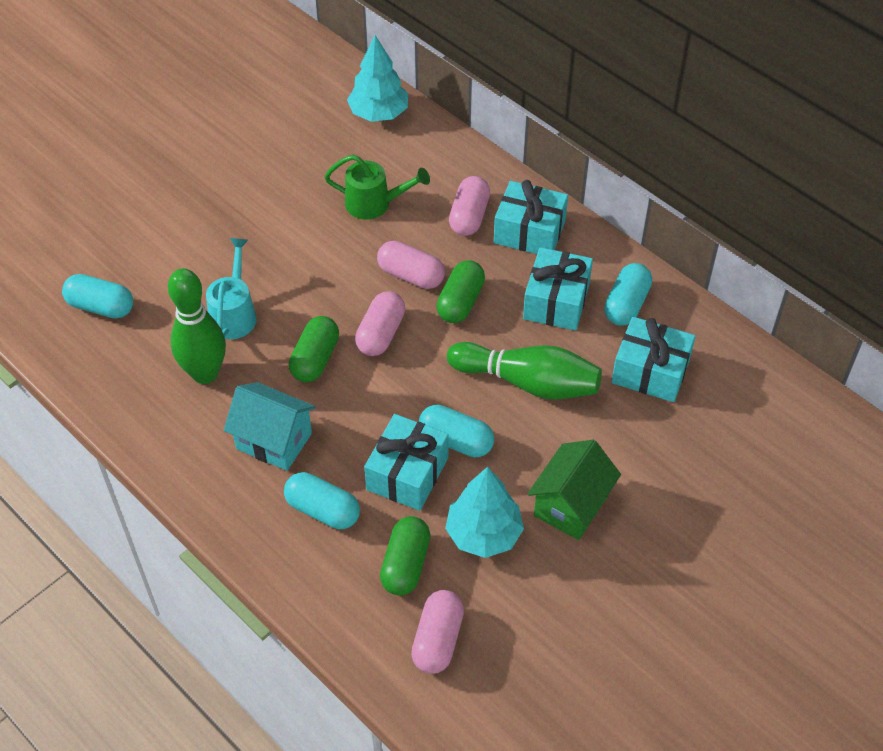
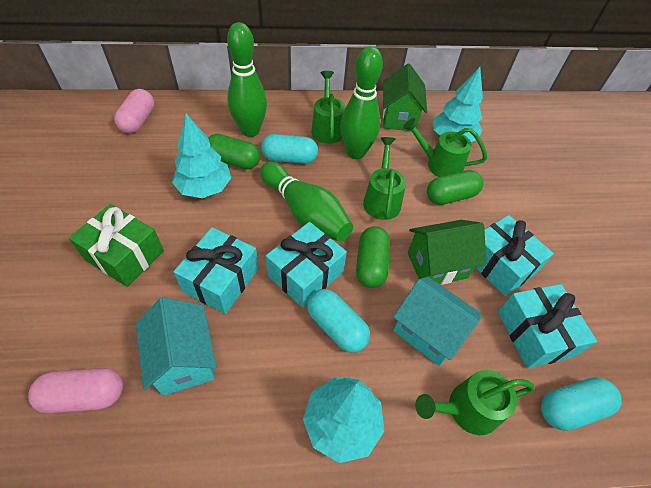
green bowling pin: [168,268,226,384] [447,342,602,399] = 2 -> [227,22,267,137] [260,162,353,242] [340,46,383,159] = 3
green gift: none = 0 -> [69,204,164,287] = 1
green house: [527,440,621,540] = 1 -> [383,64,427,131] [408,220,486,285] = 2
green watering can: [324,155,430,220] = 1 -> [311,71,345,144] [363,137,406,220] [403,118,487,177] [415,370,535,435] = 4
pink capsule: [355,291,405,356] [377,241,445,289] [411,590,464,674] [449,176,490,236] = 4 -> [28,368,123,413] [114,89,154,133] = 2
turquoise capsule: [62,274,133,319] [284,472,360,529] [419,405,494,458] [604,263,652,325] = 4 -> [261,134,318,164] [307,289,370,352] [541,377,622,431] = 3
turquoise house: [224,382,316,471] = 1 -> [136,298,217,396] [393,276,483,366] = 2
turquoise tree: [347,35,408,122] [445,467,524,558] = 2 -> [172,114,231,198] [303,377,384,463] [433,67,483,142] = 3
turquoise watering can: [206,238,257,339] = 1 -> none = 0

